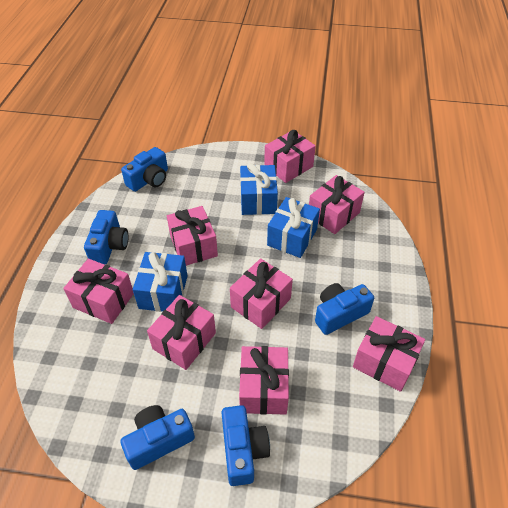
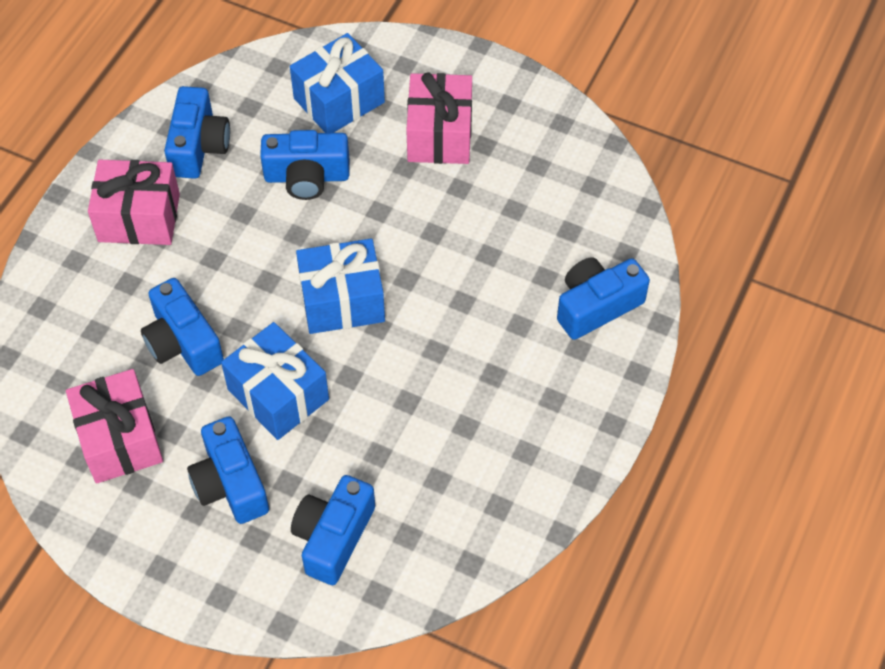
blue camera: [84,210,129,265] [120,405,195,470] [121,147,168,192] [221,405,270,486] [315,283,374,335] = 5 -> [141,278,224,376] [164,86,230,179] [187,416,269,524] [260,130,350,200] [291,475,375,585] [557,257,650,340] = 6
pink gift: [63,259,134,324] [147,295,216,370] [167,206,218,266] [230,258,293,329] [239,346,289,415] [264,130,316,183] [309,175,365,234] [353,316,425,392] = 8 -> [66,369,163,483] [88,160,180,245] [406,72,472,164] = 3

